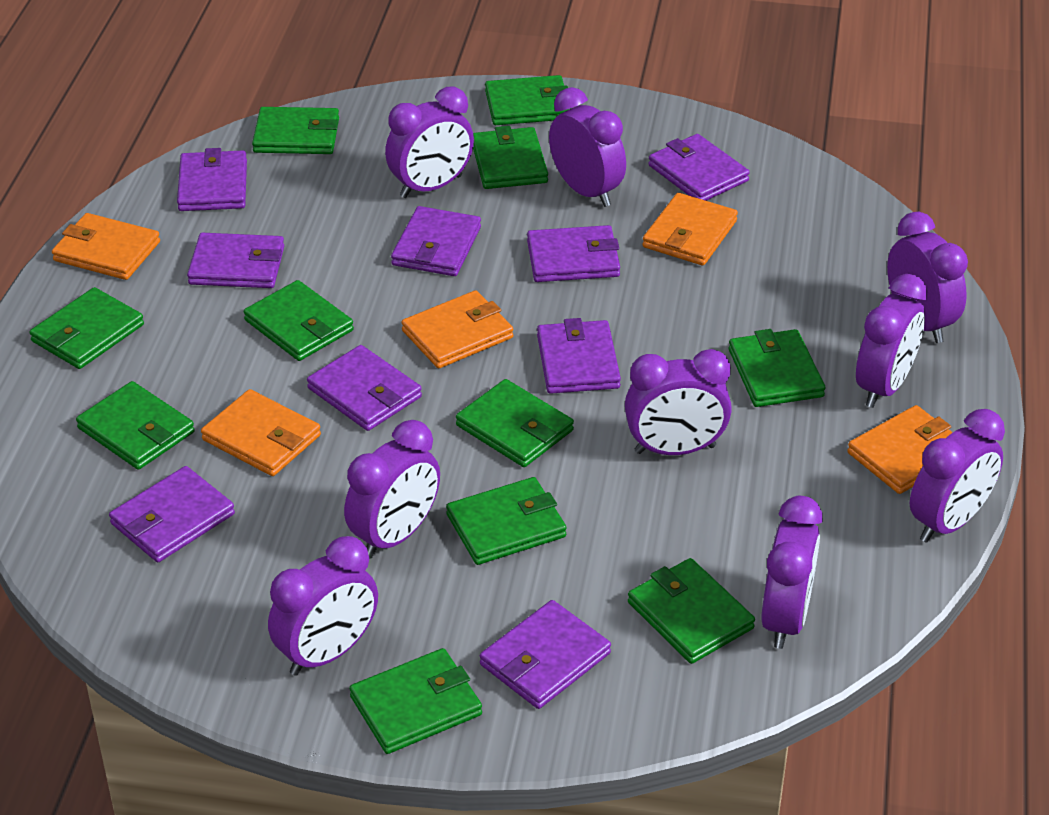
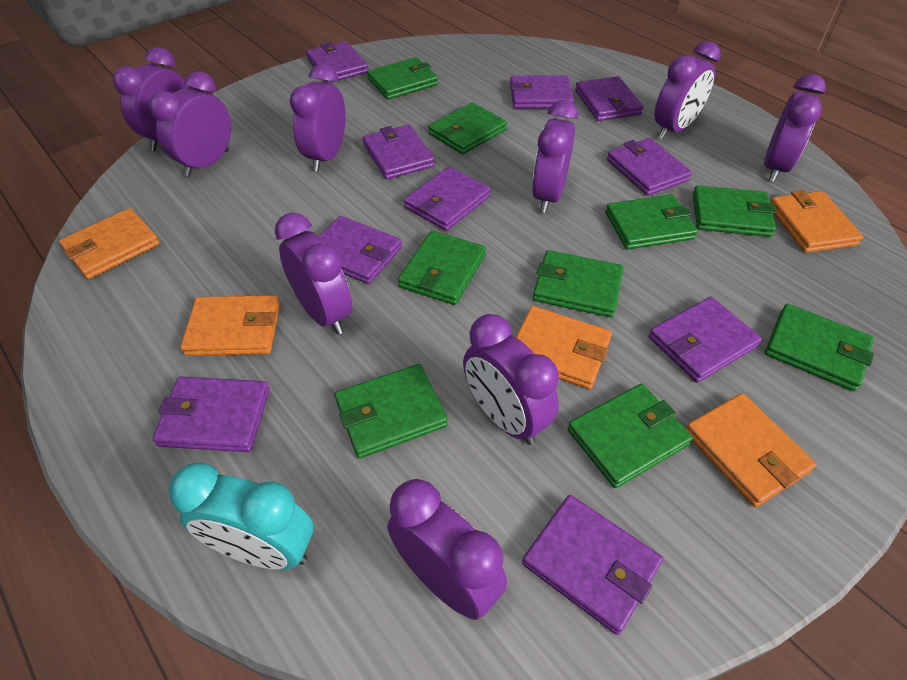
green wallet: [29,287,144,369] [76,381,195,470] [244,280,354,361] [252,107,339,154] [349,648,482,754] [446,477,567,565] [456,379,574,467] [473,126,548,189] [485,75,571,125] [628,558,755,664] [729,329,825,407] = 11 -> [335,364,448,459] [367,57,438,100] [398,231,486,305] [428,102,507,154] [533,250,624,318] [567,384,693,488] [605,195,698,250] [693,185,776,237] [765,304,874,391] = 9
purple wallet: [109,466,235,562] [177,148,247,211] [187,233,284,288] [307,345,422,431] [391,206,481,276] [480,600,611,709] [527,225,620,282] [537,318,621,394] [648,134,750,201] = 9 -> [152,377,270,452] [306,41,368,83] [318,216,402,284] [363,125,435,179] [404,167,491,231] [510,75,574,109] [522,495,663,635] [575,76,643,121] [607,138,692,196] [649,297,762,383] = 10
turquoise clock: none = 0 -> [168,463,313,570] = 1

